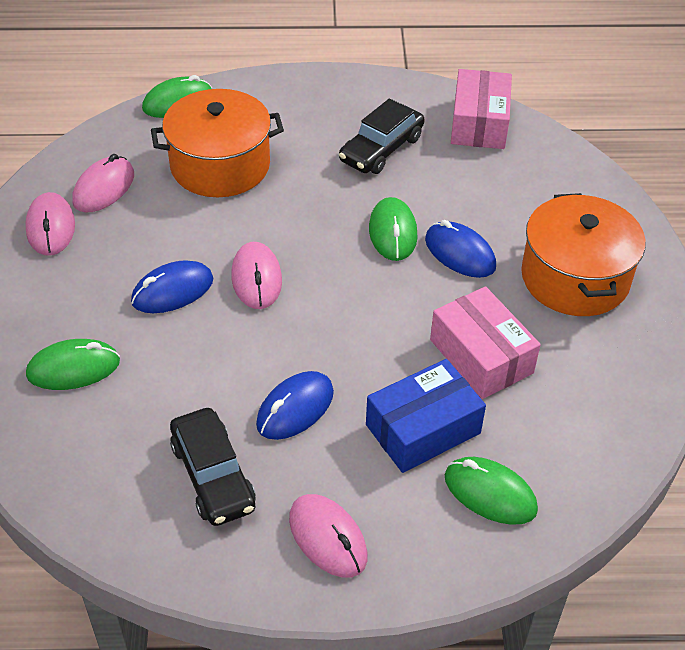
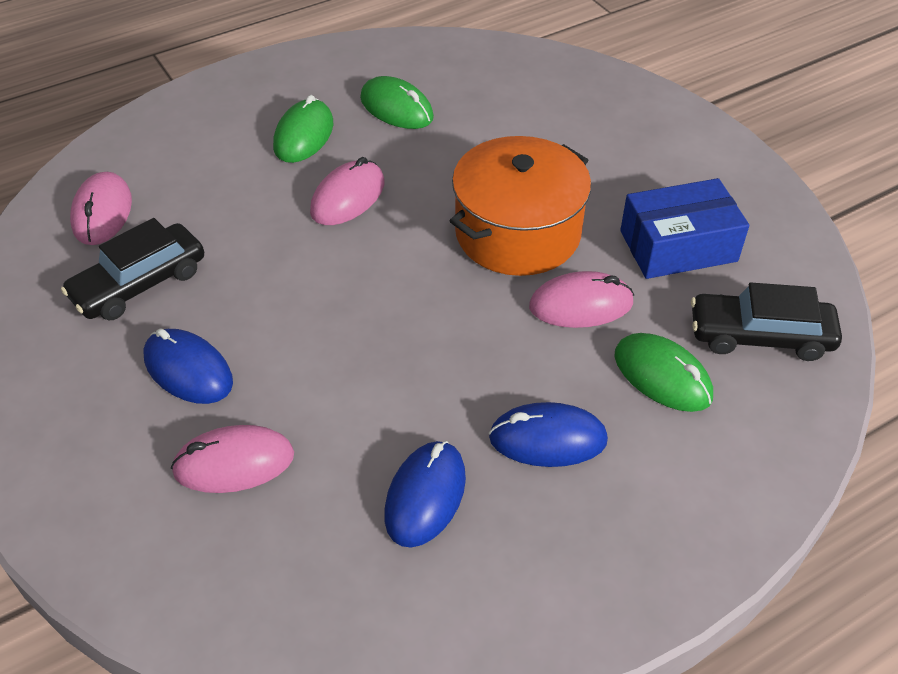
green mouse: [26,339,120,390] [142,75,212,118] [369,197,418,261] [445,457,538,525] = 4 -> [273,95,333,163] [360,76,434,129] [614,333,713,412] = 3
orange pot: [151,89,284,197] [521,193,646,316] = 2 -> [450,136,591,276] = 1
pink box: [430,286,541,399] [451,69,512,149] = 2 -> none = 0

